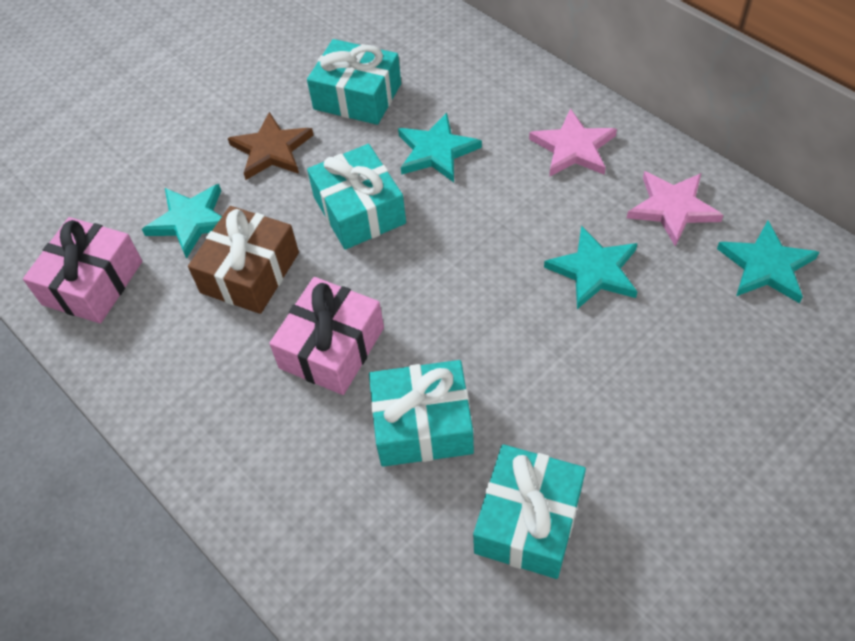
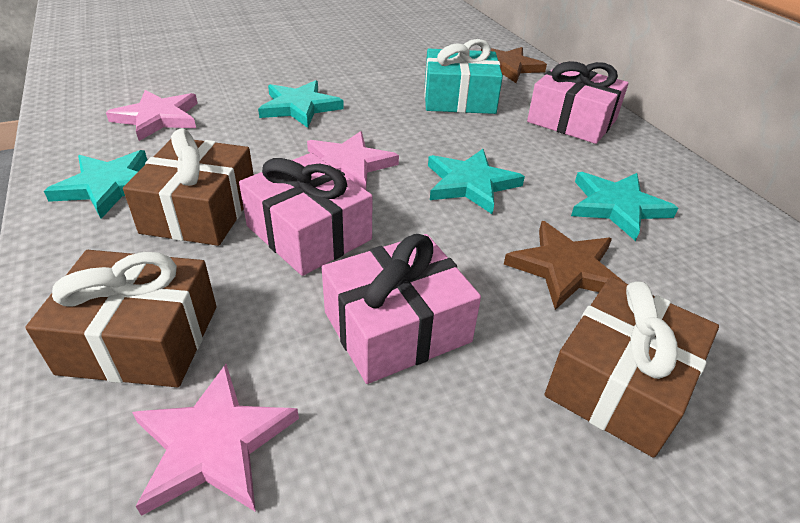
brown gift: [188,206,299,314] = 1 -> [25,250,216,387] [123,128,254,246] [544,277,719,458] = 3
brown star: [228,112,313,180] = 1 -> [481,47,547,83] [504,221,625,310] = 2
pink gift: [23,217,142,324] [269,277,384,395] = 2 -> [239,153,373,276] [322,234,481,384] [527,61,629,144] = 3
pink star: [529,108,617,177] [627,171,723,247] = 2 -> [106,90,198,141] [132,364,299,516] [307,131,399,190] = 3
turquoise gift: [307,39,401,125] [307,144,406,250] [369,360,474,467] [473,444,586,579] = 4 -> [424,39,503,114] = 1

